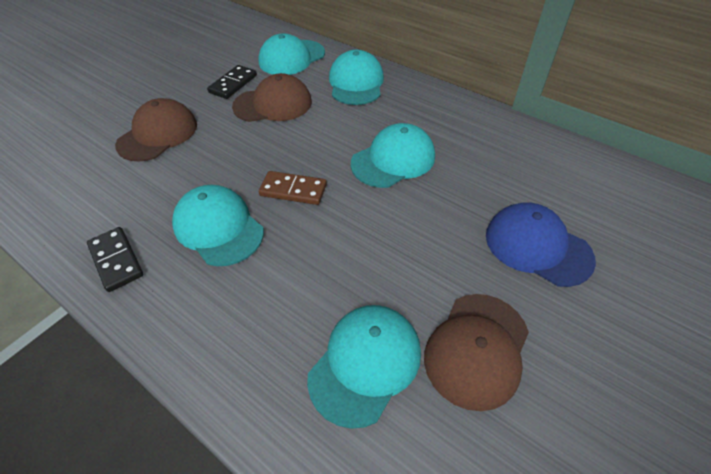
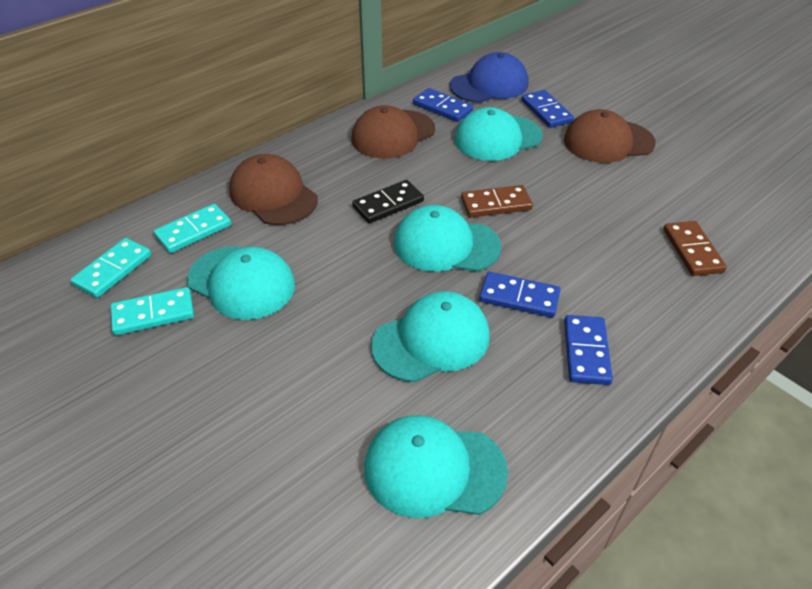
black domino: [87,227,143,292] [207,65,257,99] = 2 -> [352,180,424,223] = 1
blue domino: none = 0 -> [413,88,473,122] [479,272,561,318] [521,90,574,128] [564,315,613,385] = 4
brown domino: [259,171,327,205] = 1 -> [461,185,533,217] [663,221,727,276] = 2
turquoise domino: none = 0 -> [70,238,152,298] [111,287,194,335] [154,204,231,253] = 3

